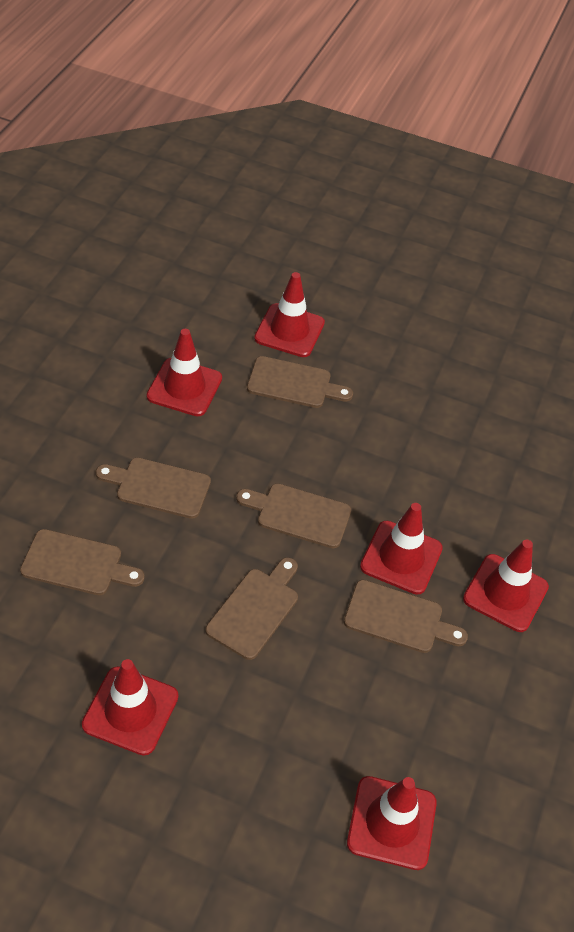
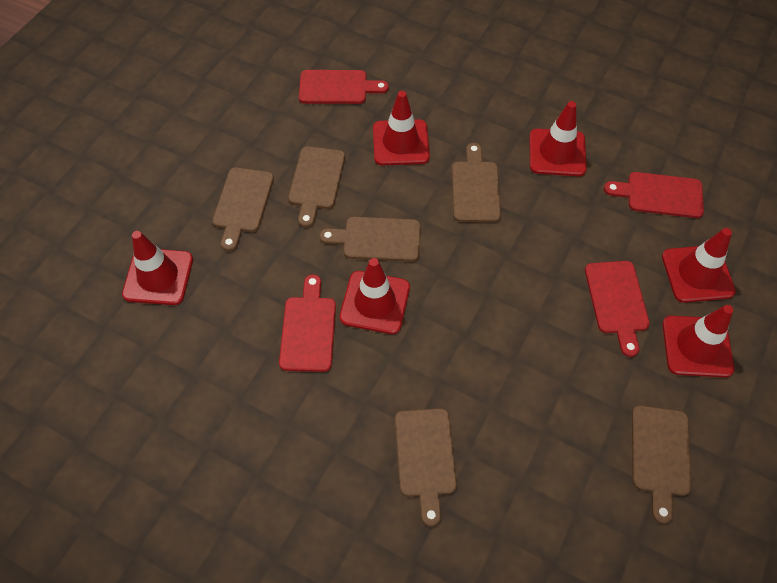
red cutting board: none = 0 -> [279,274,336,372] [299,70,389,104] [585,261,650,357] [604,172,704,218] = 4

